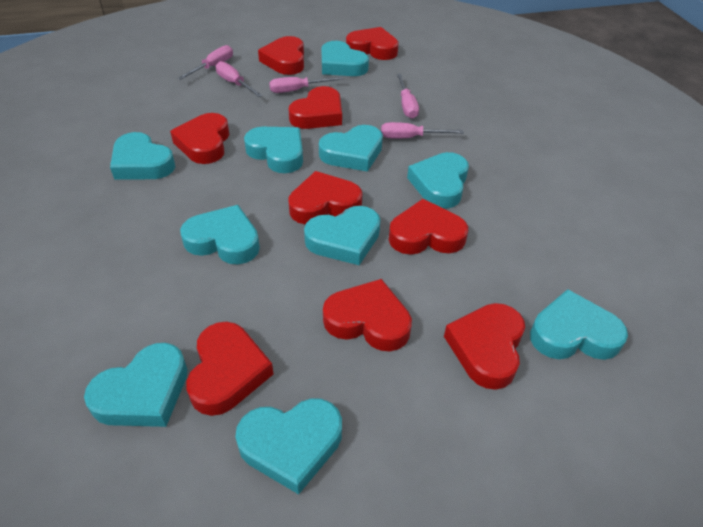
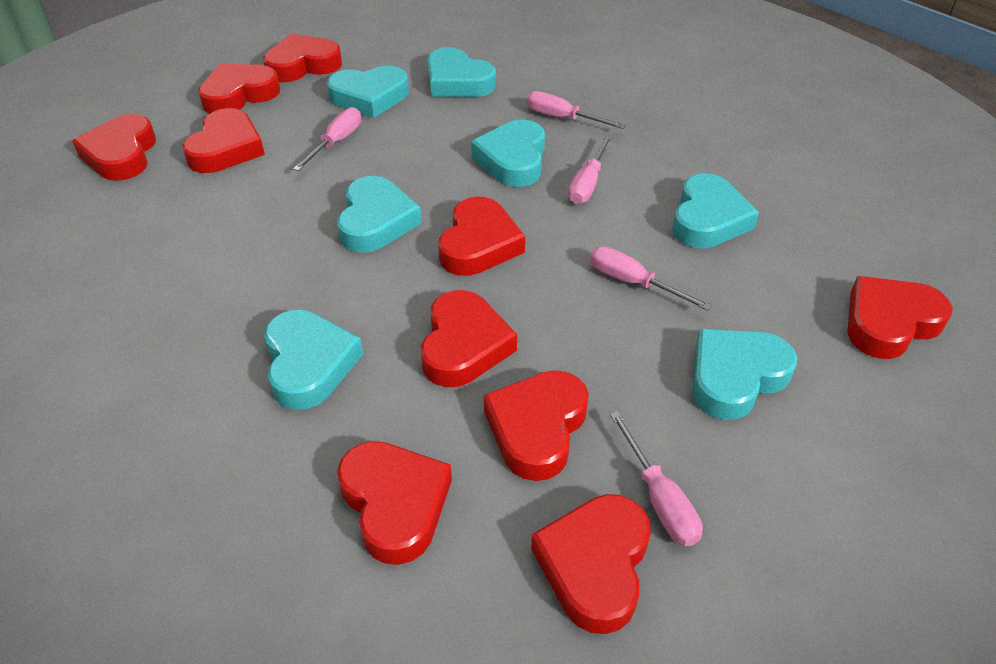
red heart: [170,113,229,164] [186,322,273,416] [258,36,304,75] [288,86,342,129] [289,171,362,225] [323,279,412,351] [346,27,399,60] [389,199,468,255] [444,303,525,390] = 9 -> [72,114,156,181] [182,108,265,173] [198,63,280,114] [263,34,342,82] [337,441,452,565] [421,290,517,387] [438,196,525,276] [484,370,589,481] [531,494,651,634] [847,276,953,359] = 10
turquoise heart: [84,343,188,427] [110,132,175,180] [180,205,260,264] [235,398,342,494] [244,127,303,173] [304,206,380,265] [319,125,383,172] [321,41,369,76] [407,152,469,209] [530,289,628,360] = 10 -> [264,310,363,410] [327,66,409,118] [337,176,422,253] [427,47,496,97] [471,119,545,187] [672,173,759,248] [692,329,797,420] = 7

